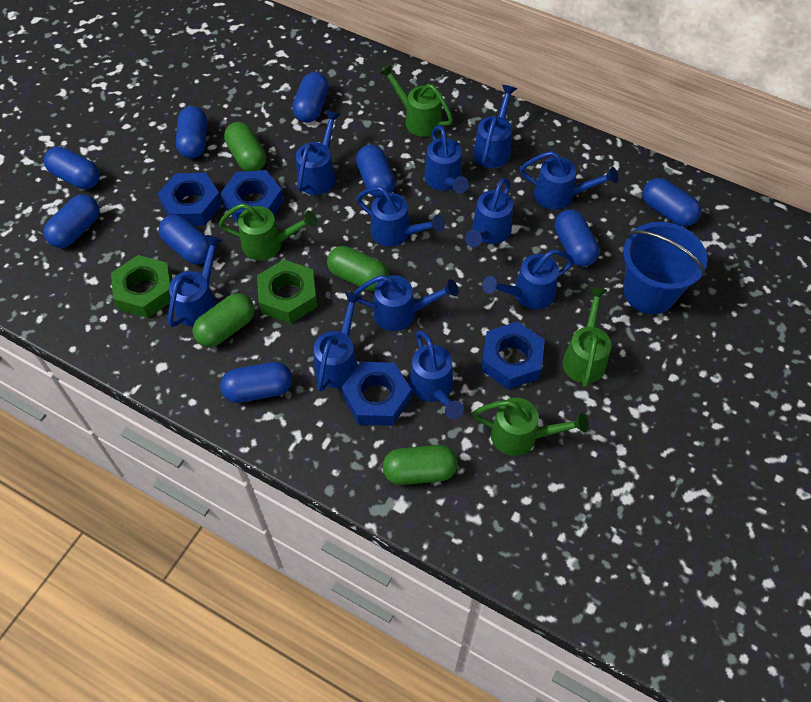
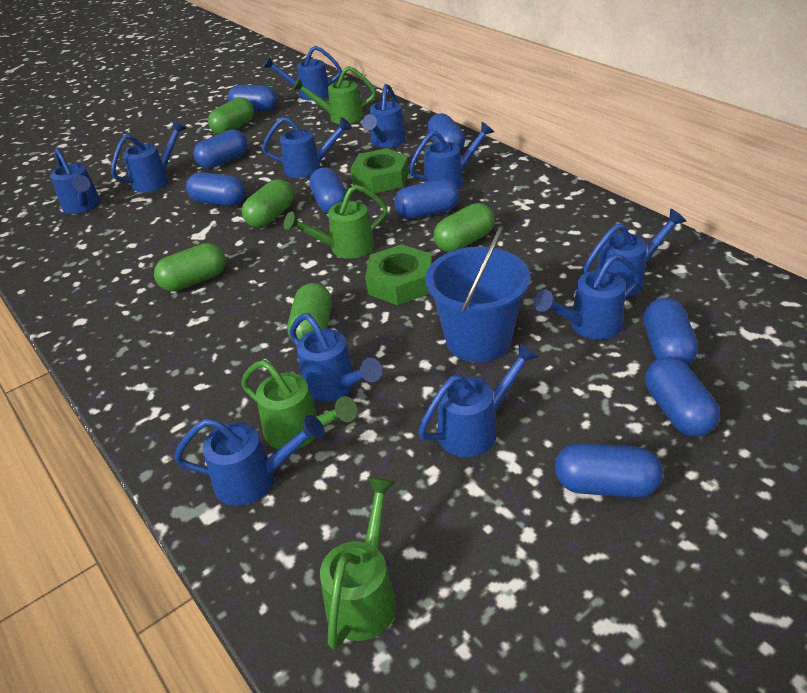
blue nut: [158,173,222,226] [221,170,284,223] [342,362,411,426] [481,321,545,389] = 4 -> none = 0
green capsule: [192,293,255,347] [224,122,266,171] [327,246,389,291] [383,445,458,485] = 4 -> [154,243,226,291] [208,97,254,134] [242,180,294,228] [288,283,332,340] [434,203,494,252] = 5

